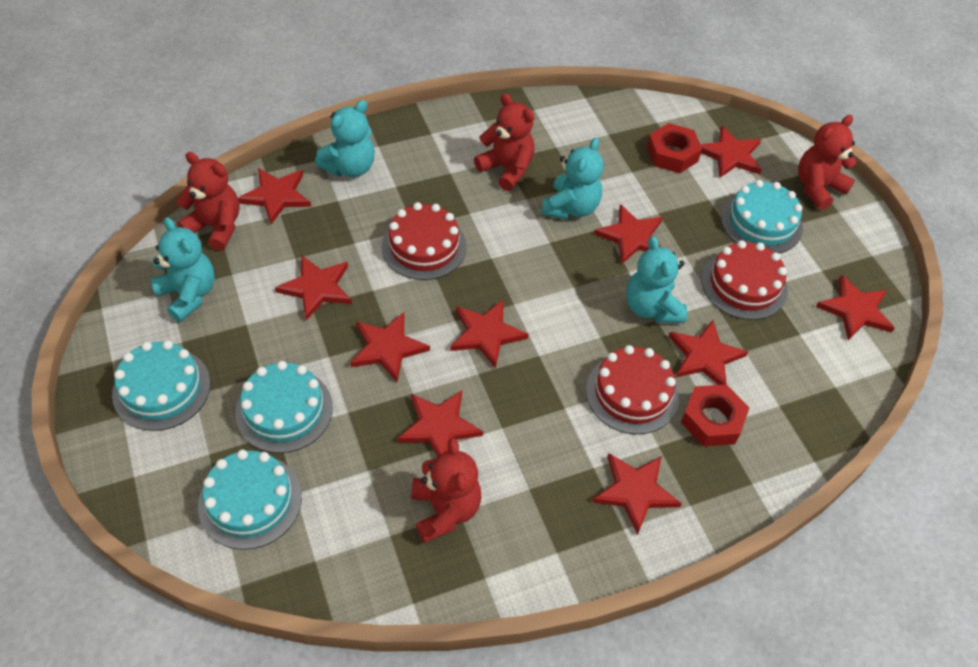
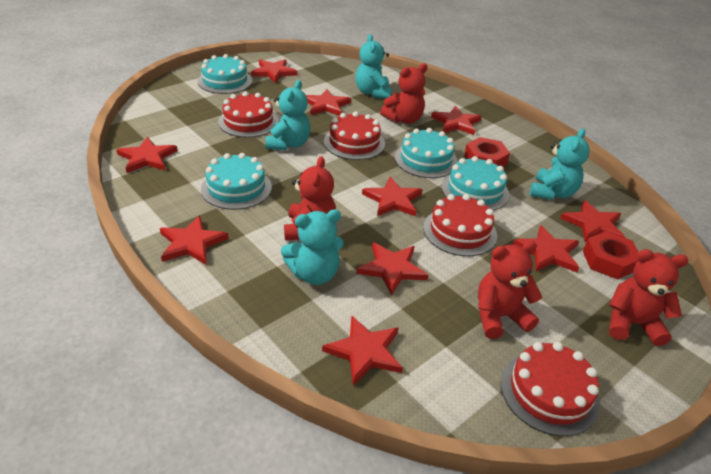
red cake: [382,202,467,280] [586,345,679,434] [702,240,788,320] = 3 -> [218,92,279,138] [324,112,385,160] [423,194,497,256] [501,342,600,436] = 4

